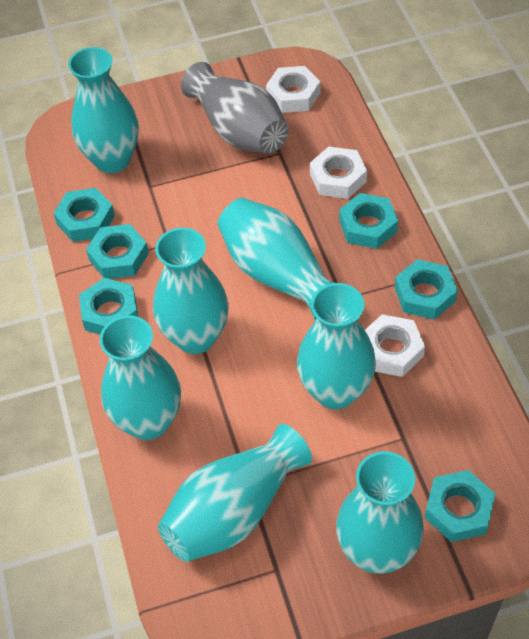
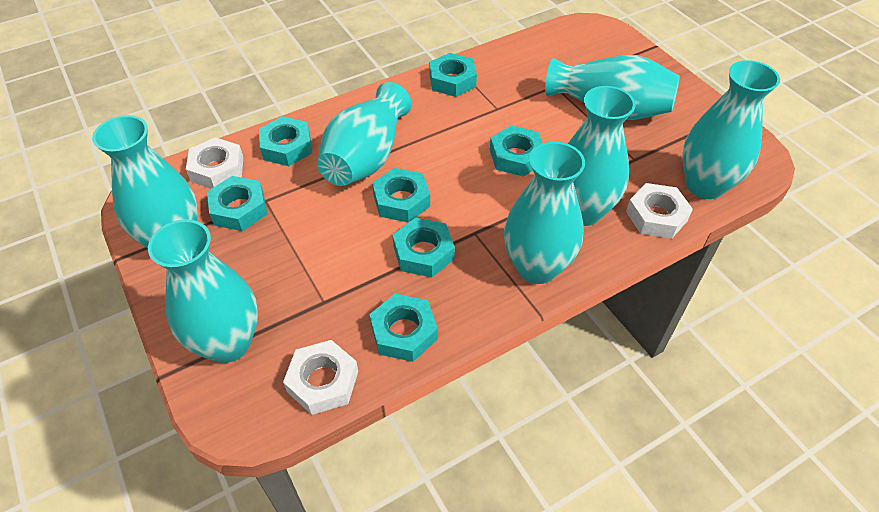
grey vase: [181,62,289,154] = 1 -> none = 0
turquoise nut: [53,188,115,242] [79,278,138,334] [86,224,149,279] [339,193,398,249] [395,259,458,320] [425,470,496,542] = 6 -> [207,176,267,231] [259,116,312,166] [369,294,438,362] [372,168,430,223] [393,218,455,277] [429,53,477,97] [490,125,543,177] = 7

